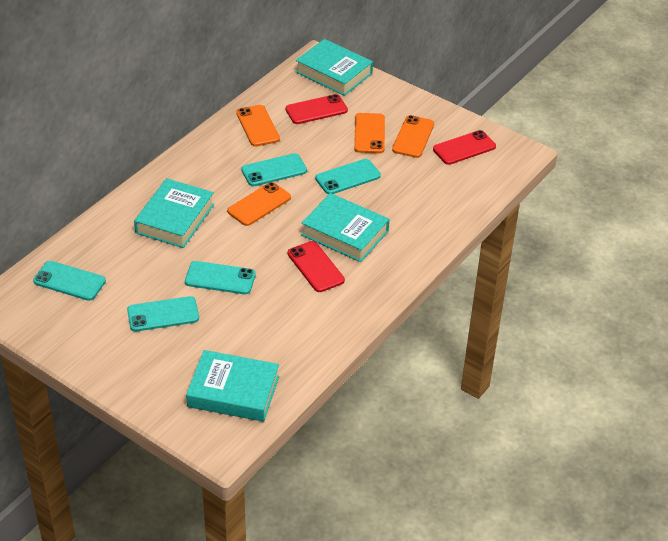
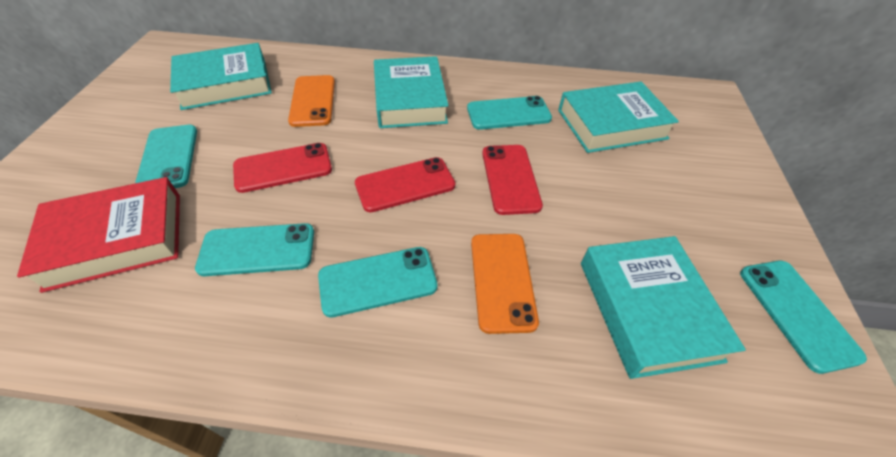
orange phone: [227,182,291,226] [236,105,280,147] [354,113,385,153] [392,115,434,158] = 4 -> [288,75,335,127] [471,234,539,334] = 2
red book: none = 0 -> [17,177,180,293] = 1

